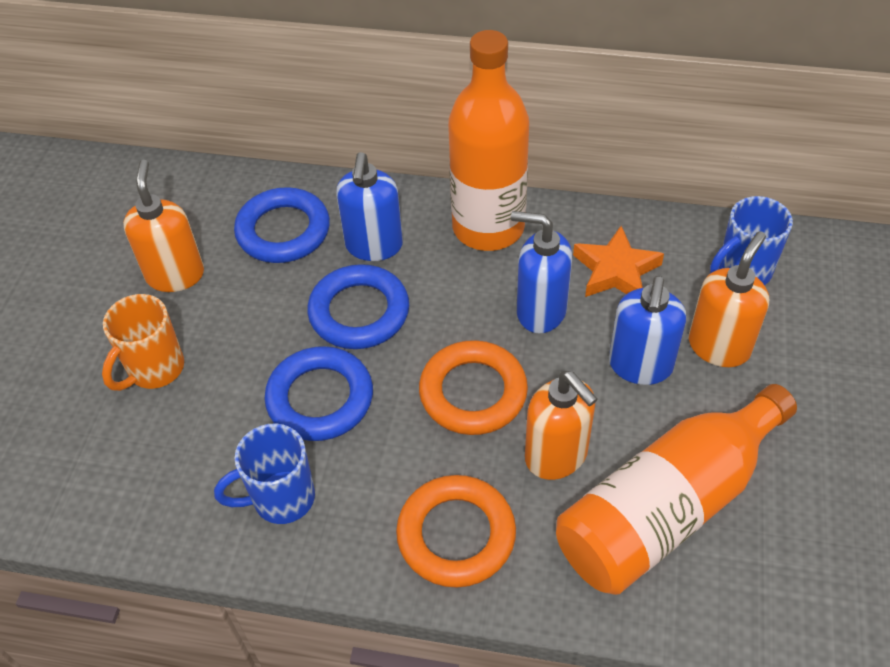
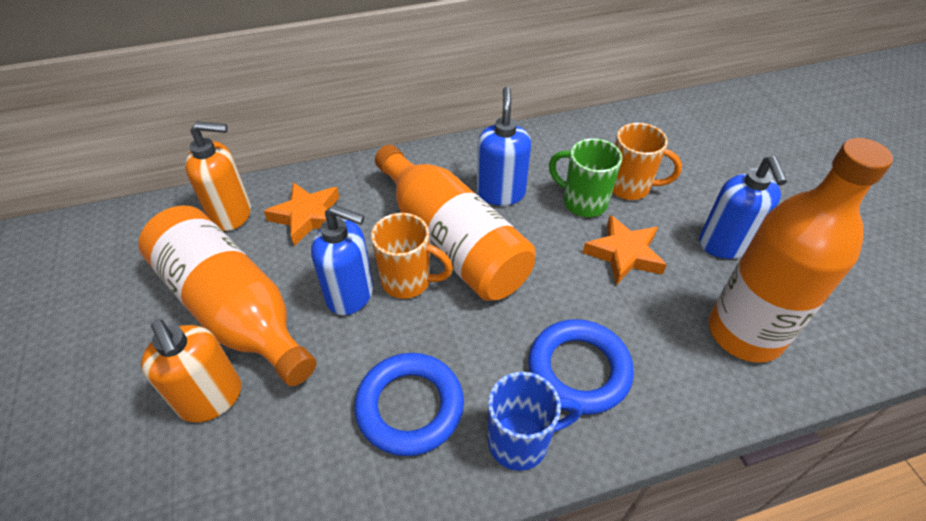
blue mug: [214,424,315,524] [710,196,793,285] = 2 -> [488,372,582,471] = 1
blue ring: [234,187,330,263] [264,346,373,441] [307,264,409,349] = 3 -> [354,353,464,456] [528,319,634,415] = 2
green mug: none = 0 -> [549,138,622,217] = 1
orange bottle: [448,30,529,251] [556,384,797,595] = 2 -> [139,206,317,386] [375,145,536,301] [709,138,893,363] = 3
orange mug: [102,294,184,391] = 1 -> [371,213,453,299] [612,123,682,200] = 2
orange ring: [396,475,516,588] [419,340,528,435] = 2 -> none = 0
orange soap dispenser: [123,160,204,292] [525,371,597,480] [689,231,769,367] = 3 -> [141,319,241,422] [185,121,251,231] = 2
orange star: [573,226,664,297] = 1 -> [264,182,339,246] [583,215,667,285] = 2

